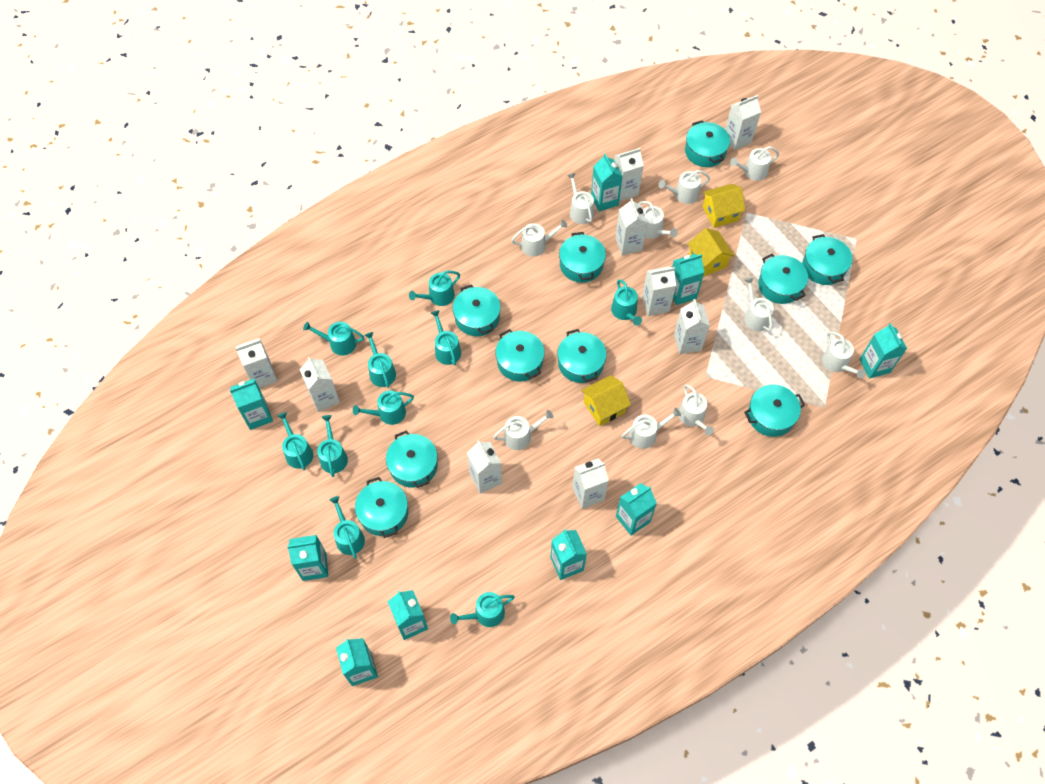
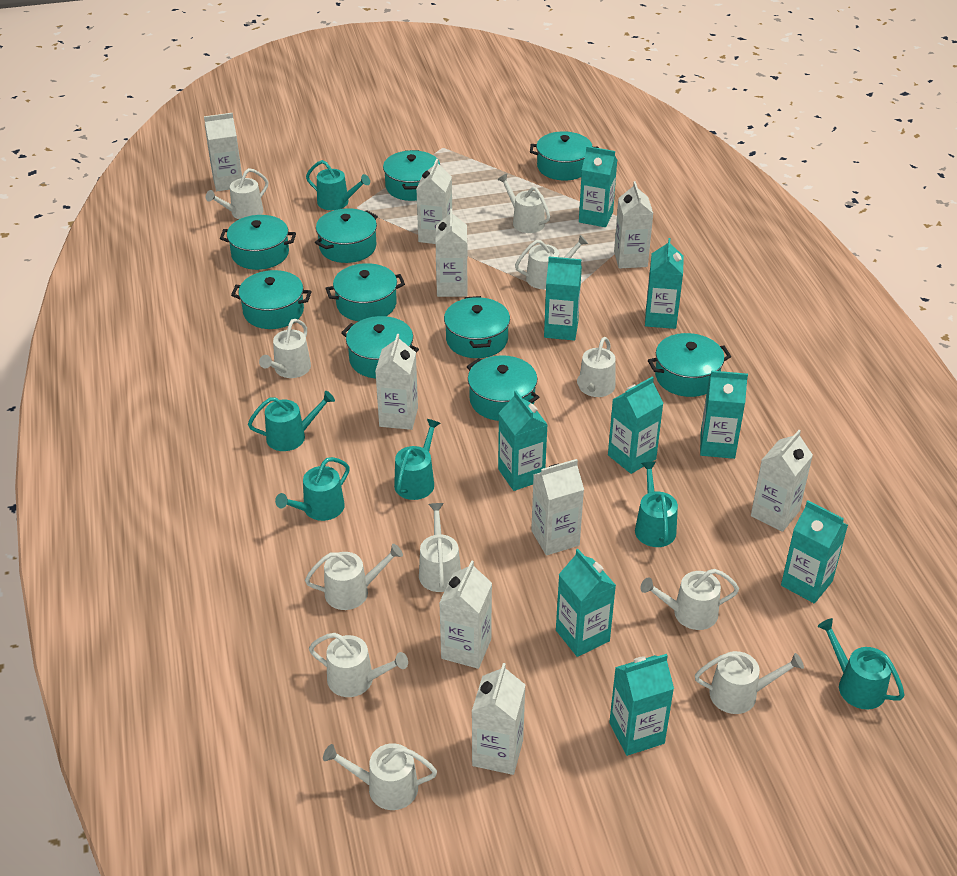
turquoise watering can: [278,412,313,470] [303,322,364,355] [317,415,348,477] [330,496,365,559] [353,391,414,425] [365,332,396,388] [409,271,460,306] [431,310,461,365] [450,592,515,627] [611,279,642,325] = 10 -> [248,391,335,451] [275,457,350,521] [306,160,370,210] [394,419,440,500] [635,461,678,547] [818,618,905,709] = 6
white watering can: [494,410,553,450] [512,219,567,257] [567,173,594,224] [622,408,681,449] [638,201,678,239] [658,170,710,204] [678,384,714,436] [730,146,779,181] [744,277,774,331] [822,332,866,378] = 10 -> [206,168,268,219] [259,319,311,378] [305,544,403,610] [309,633,408,697] [323,743,437,810] [419,503,461,592] [497,174,550,233] [515,235,588,289] [577,337,616,397] [640,569,739,630] [695,651,804,714] = 11
yellow house: [581,375,631,426] [688,228,735,277] [703,184,746,228] = 3 -> none = 0

